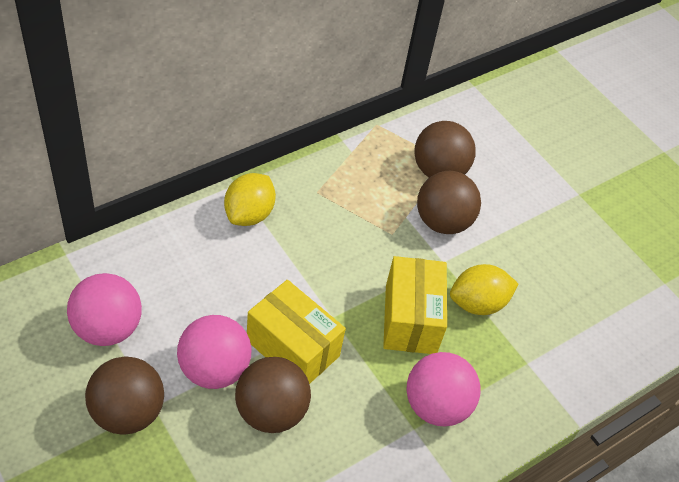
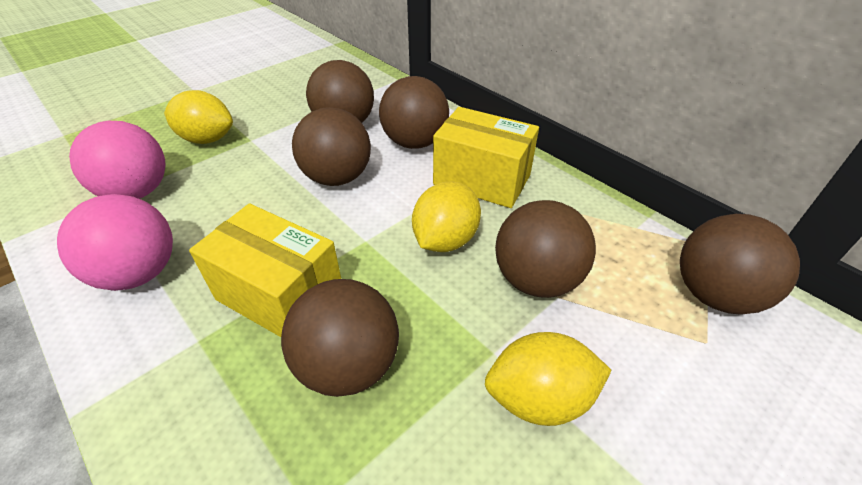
brown ball: [85,356,164,434] [235,357,311,433] [414,121,476,178] [417,171,481,234] = 4 -> [281,279,399,397] [292,107,371,186] [306,60,374,123] [379,76,449,149] [495,200,596,298] [680,214,800,315] = 6
pink ball: [67,273,142,346] [177,315,252,389] [406,352,481,427] = 3 -> [57,194,173,291] [69,121,165,199] = 2
yellow lemon: [224,173,276,226] [450,264,518,315] = 2 -> [164,90,233,144] [412,181,481,252] [485,332,612,426] = 3

